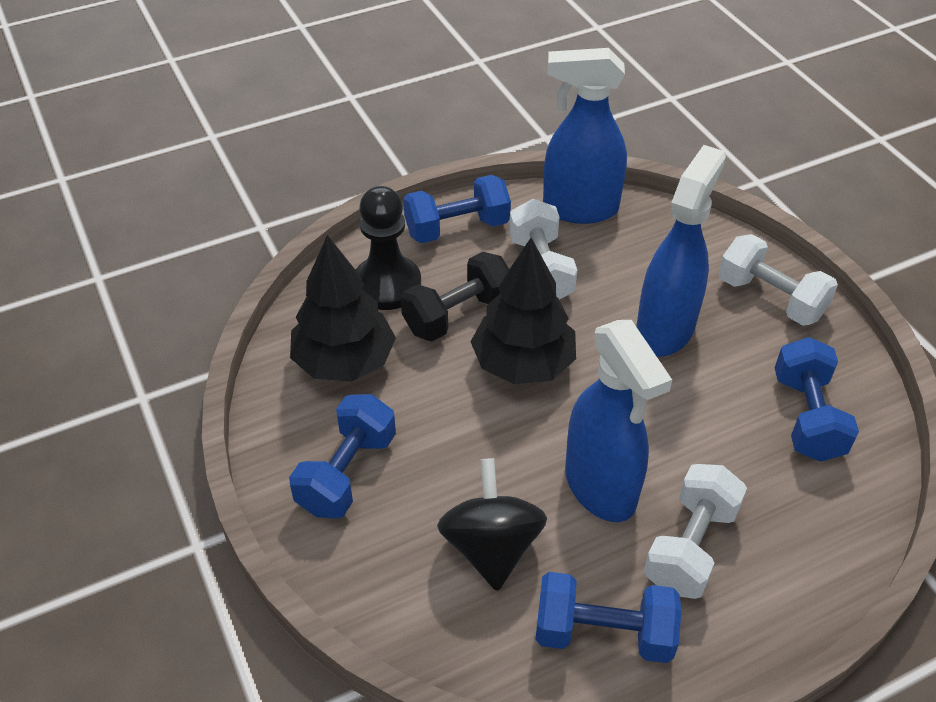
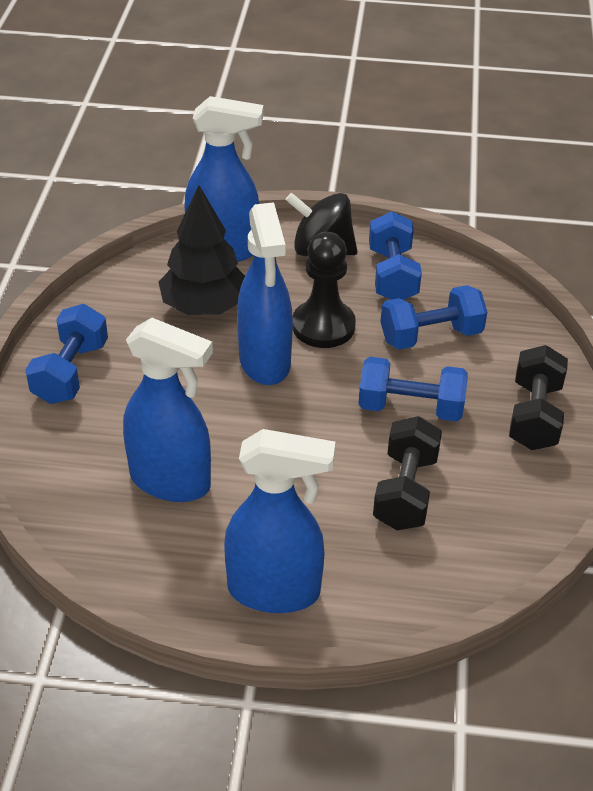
black dumbbell: [401,252,509,341] = 1 -> [373,416,442,530] [509,345,568,450] = 2
black tree: [290,235,396,382] [470,238,576,384] = 2 -> [158,185,245,315] = 1
blue spray bottle: [543,48,627,224] [565,320,672,522] [636,145,726,357] = 3 -> [123,318,213,502] [185,96,263,262] [224,429,335,613] [237,202,293,385] = 4
white dumbbell: [509,199,577,300] [644,464,747,599] [718,234,838,326] = 3 -> none = 0

